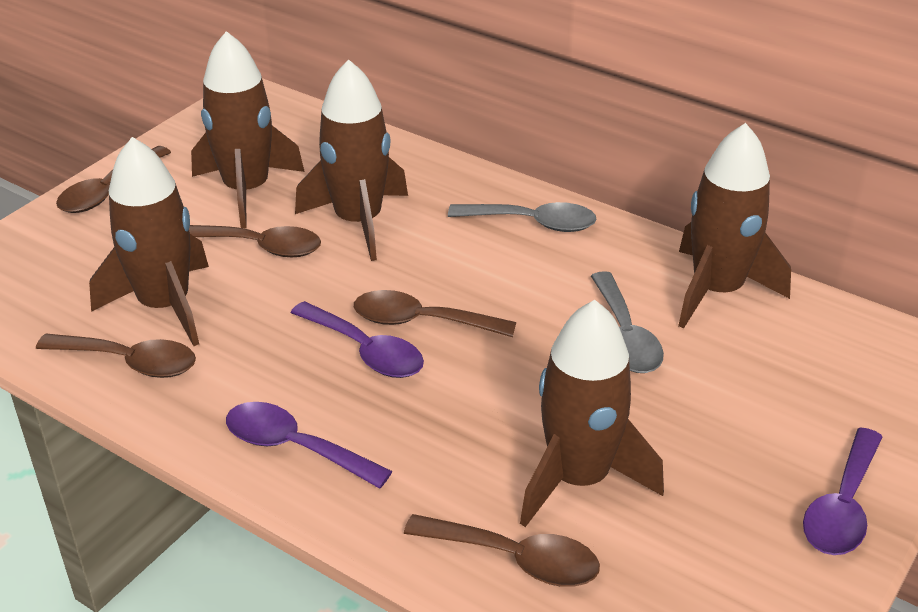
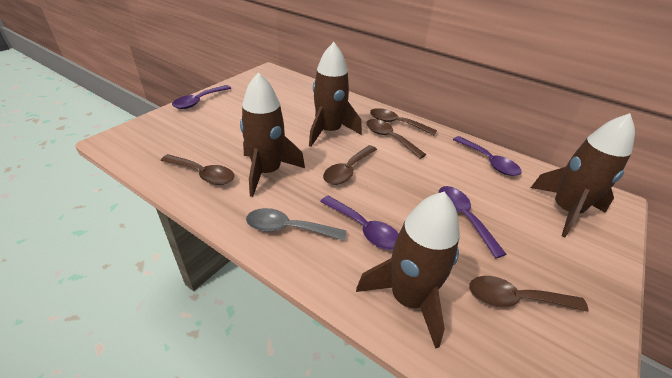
brown rocket: [89,137,209,346] [191,31,305,228] [295,59,408,261] [520,300,664,527] [678,123,791,329] = 5 -> [240,72,305,197] [309,42,362,147] [356,192,460,349] [531,113,635,237] = 4
grey spoon: [448,202,597,232] [591,271,664,373] = 2 -> [246,208,346,241] = 1
purple spoon: [226,402,392,488] [290,301,424,378] [803,427,883,555] = 3 -> [172,85,231,109] [320,196,399,250] [439,186,506,258] [453,136,521,176] = 4

